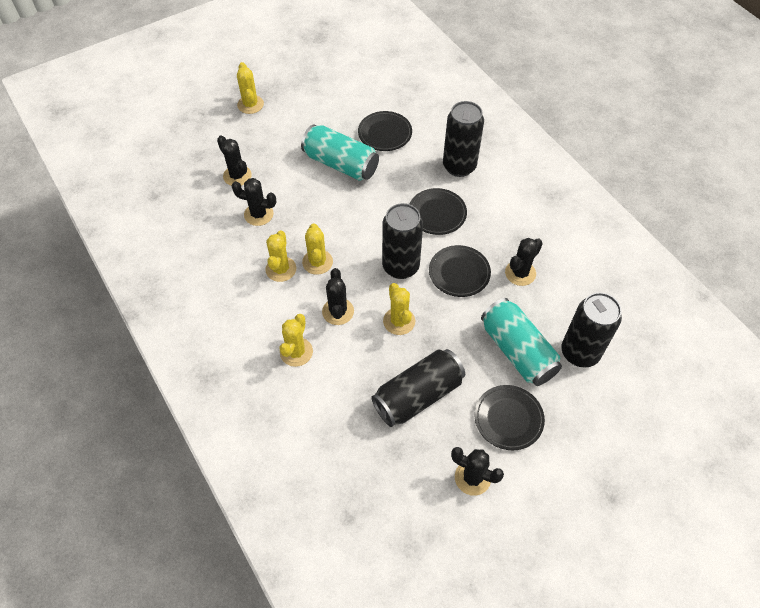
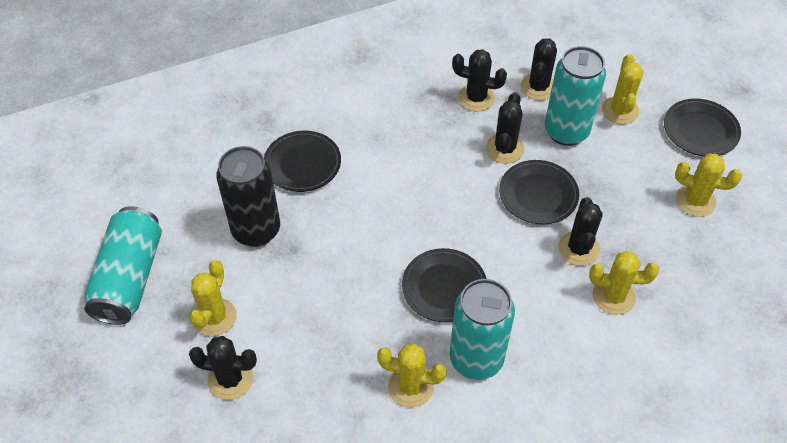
black can: [371,349,465,427] [382,203,423,279] [443,101,484,177] [561,292,622,368] = 4 -> [216,146,280,247] = 1
turquoise can: [301,125,379,181] [481,298,562,386] = 2 -> [84,206,162,325] [450,279,515,380] [545,46,606,146] = 3

